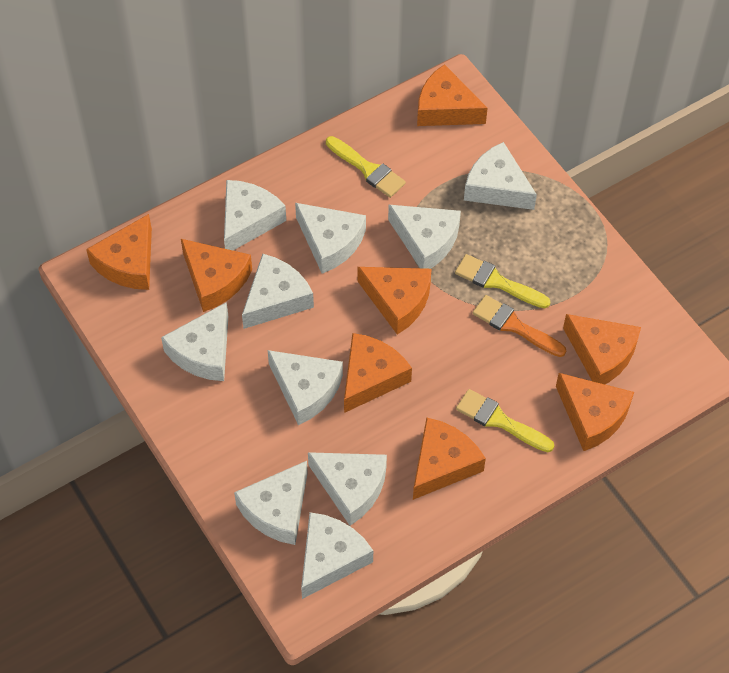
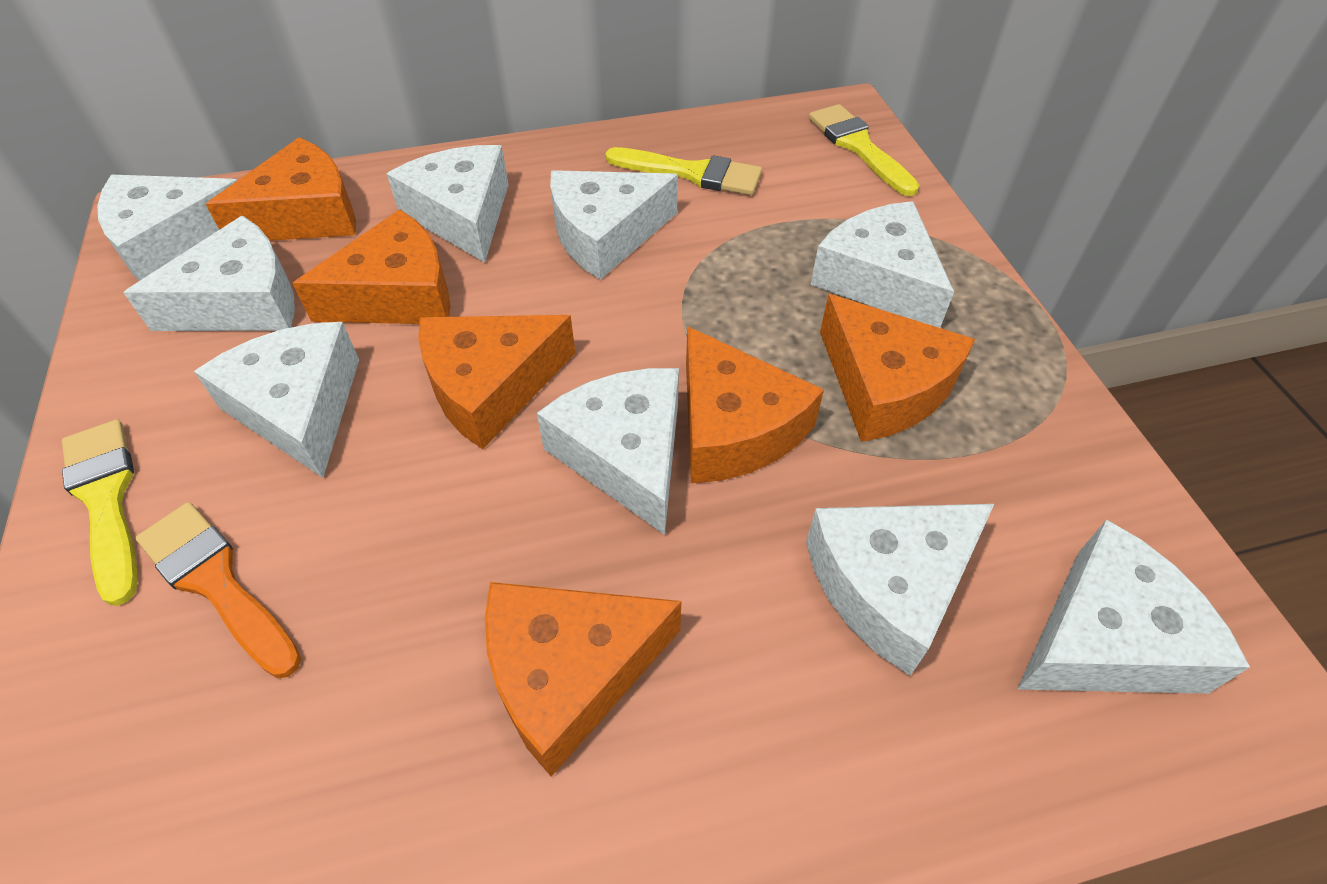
orange cheese: [86,214,152,290] [181,239,252,312] [344,333,412,413] [357,267,432,334] [413,417,486,500] [417,64,488,126] [556,373,634,451] [563,314,641,384] = 8 -> [206,137,356,241] [293,209,450,324] [418,315,575,449] [485,582,682,777] [686,326,824,483] [820,294,975,442] = 6
white cheese: [161,302,228,381] [224,180,286,250] [234,461,308,545] [242,254,314,329] [268,350,343,425] [295,203,366,274] [301,512,373,599] [308,452,387,526] [388,205,461,269] [464,142,537,210] = 10 -> [97,175,237,281] [123,216,295,331] [194,322,359,478] [387,145,509,263] [537,368,679,535] [550,170,678,280] [806,504,994,676] [811,201,954,328] [1017,519,1250,694] = 9

